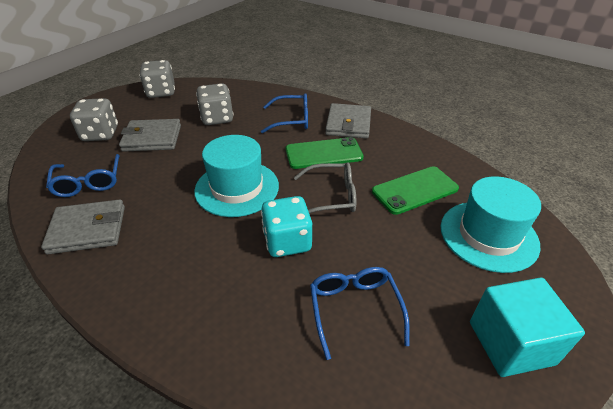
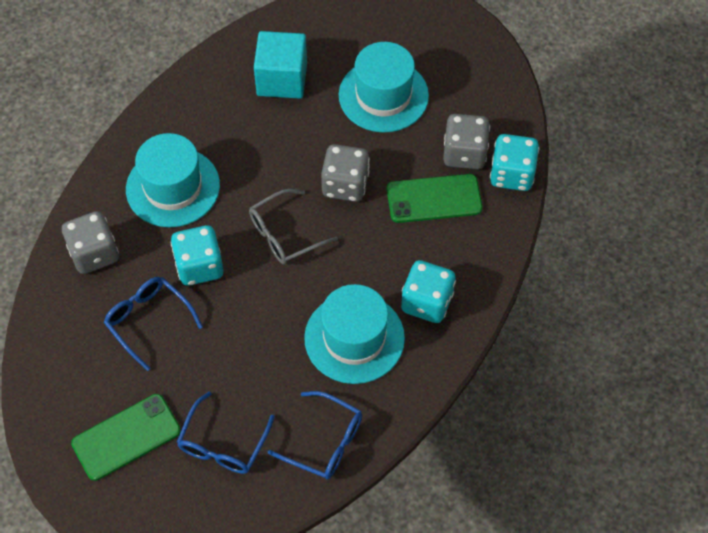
grey wallet: [41,200,125,254] [119,119,181,152] [325,103,371,139] = 3 -> none = 0
turquoise dice: [261,196,312,257] = 1 -> [170,225,224,286] [401,260,456,323] [490,134,540,191] = 3
turquoise hat: [194,135,279,217] [441,176,541,273] = 2 -> [126,133,220,227] [304,284,405,384] [339,42,429,133] = 3

